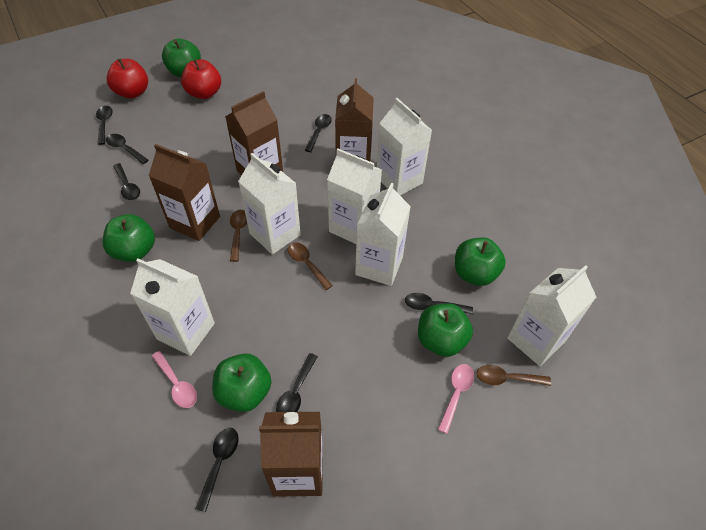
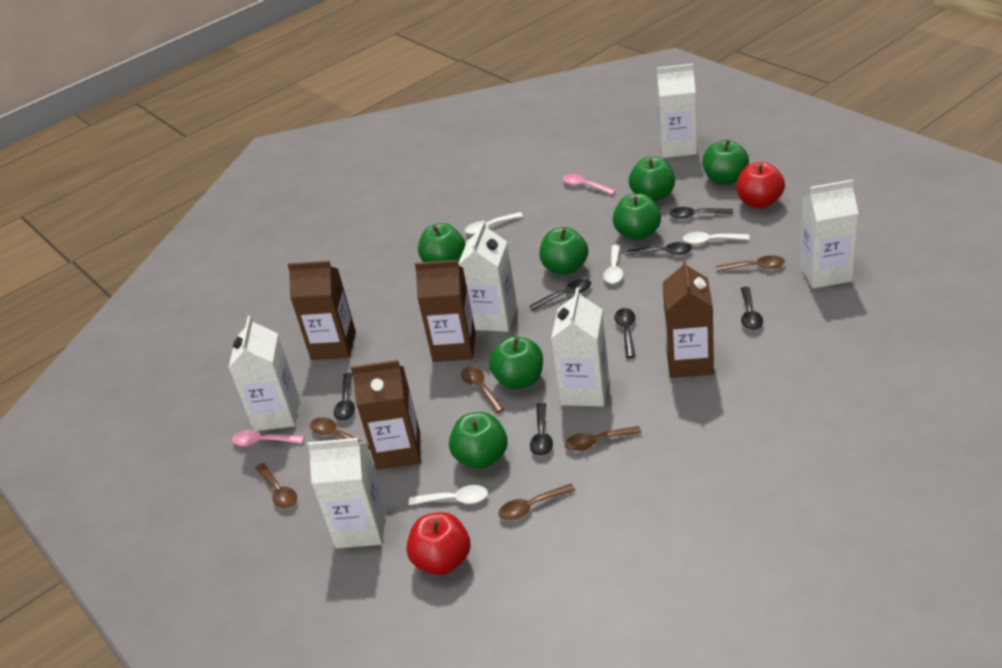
brown spoon: [230,210,247,262] [288,243,333,290] [477,365,551,386] = 3 -> [255,463,297,509] [310,417,369,449] [461,366,505,413] [498,484,576,520] [565,426,642,451] [716,255,785,272] = 6
green apple: [103,214,155,262] [162,38,201,77] [212,353,272,412] [418,303,473,357] [455,237,506,286] = 5 -> [418,223,465,262] [449,412,508,469] [489,336,543,389] [540,227,589,275] [613,194,661,240] [629,157,675,202] [702,140,749,185] = 7
white spoon: none = 0 -> [409,485,488,505] [465,212,523,234] [603,245,623,284] [683,232,749,244] = 4

